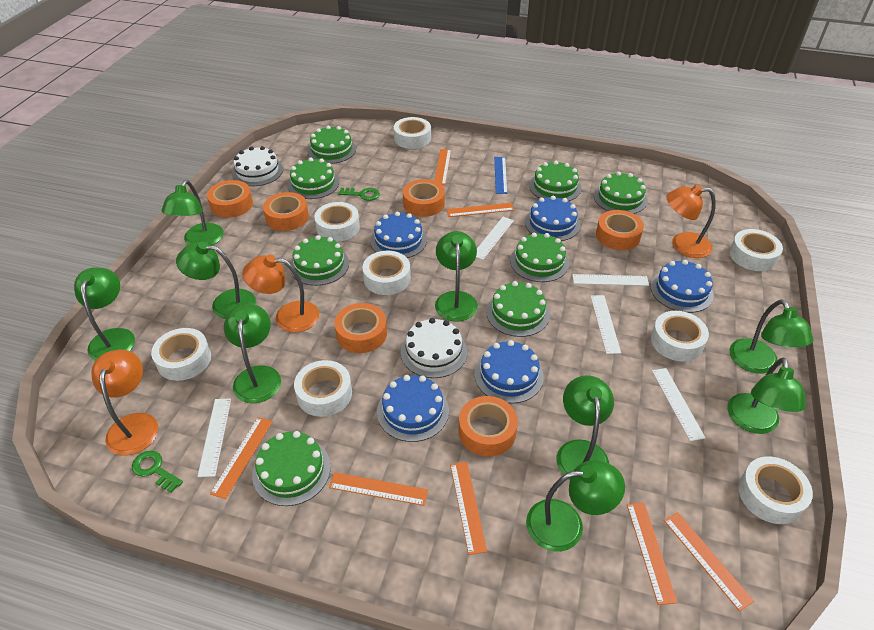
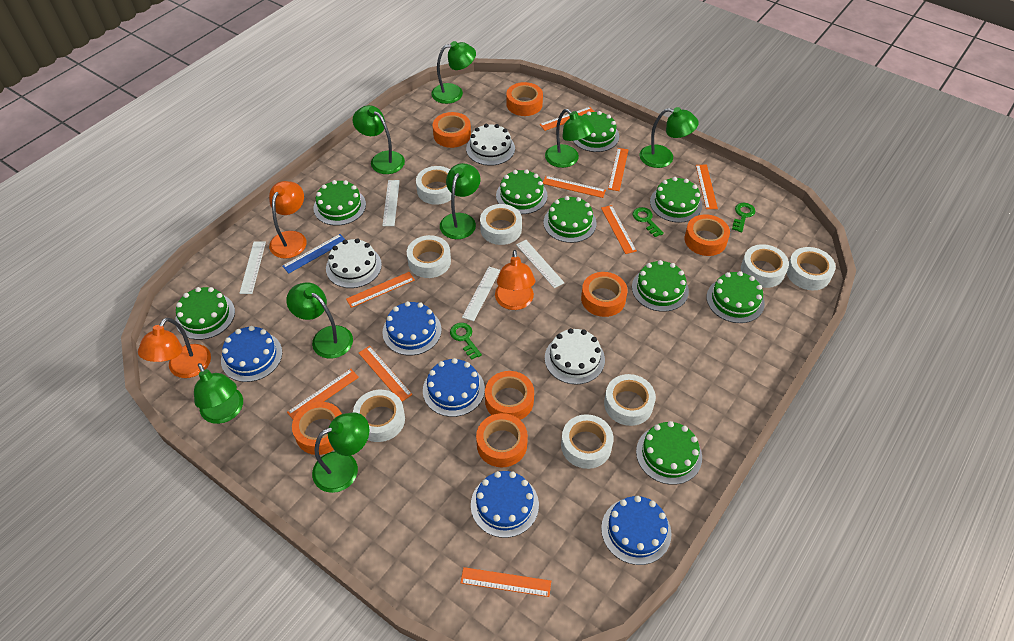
green cake: [252,431,331,506] [287,158,339,199] [290,235,349,286] [307,126,356,164] [486,281,550,337] [510,233,569,282] [529,161,581,201] [594,172,648,214] = 8 -> [175,287,235,340] [313,180,366,226] [496,169,548,214] [544,196,596,243] [573,111,619,152] [632,260,689,312] [636,421,702,485] [650,177,702,223] [707,271,765,323] = 9
green key: [132,451,183,493] [338,188,380,201] = 2 -> [450,323,482,360] [633,207,664,237] [732,203,755,232] = 3
green lamp: [74,267,135,361] [161,180,224,245] [176,242,256,319] [224,304,281,403] [435,231,478,322] [526,460,625,552] [557,375,614,480] [727,358,806,434] [729,299,814,374] = 9 -> [194,363,243,424] [286,282,353,359] [312,412,370,493] [353,105,405,174] [431,41,476,104] [440,163,480,239] [545,109,595,168] [640,107,699,168] = 8
orange ruler: [210,417,273,499] [329,472,428,506] [434,149,451,185] [447,203,514,217] [450,462,487,555] [627,503,678,605] [664,512,754,611] = 7 -> [287,369,359,419] [346,272,415,308] [359,346,412,401] [461,567,551,597] [540,107,594,131] [543,176,606,198] [601,205,637,254] [608,148,628,191] [696,165,718,209] = 9
orange tape: [207,180,253,218] [263,192,309,231] [334,303,387,353] [403,179,445,217] [459,396,518,457] [596,210,644,250] = 6 -> [292,402,342,455] [433,112,471,148] [476,413,528,468] [485,371,534,420] [506,82,543,116] [581,272,628,317] [684,214,730,256] = 7
white cake: [232,146,283,186] [401,318,467,378] = 2 -> [326,239,382,288] [466,124,515,166] [545,328,605,384] = 3
white ruler: [197,398,231,477] [476,217,514,260] [572,274,649,286] [590,295,621,354] [652,368,706,441] = 5 -> [239,241,266,294] [382,180,400,226] [462,267,500,321] [516,240,565,288] = 4

